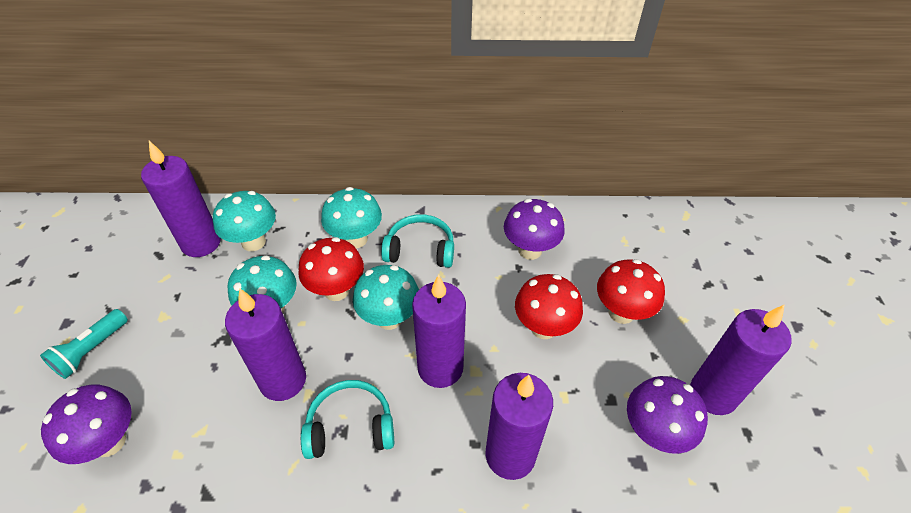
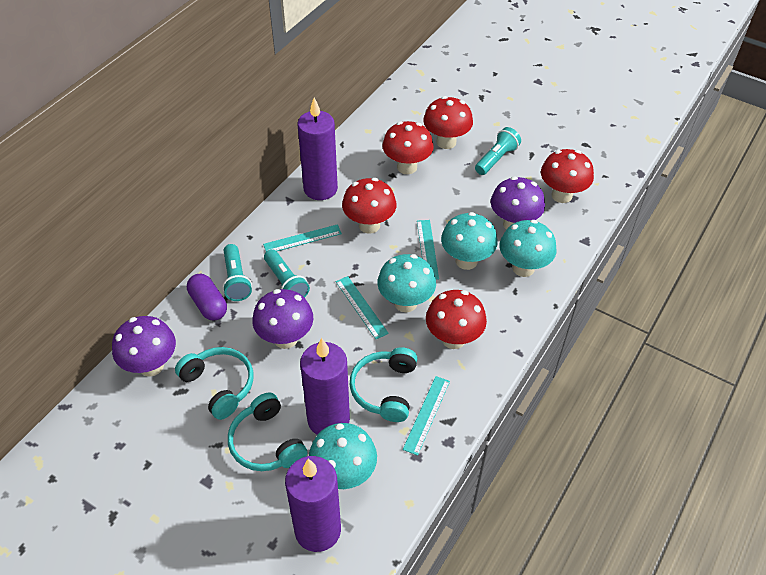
purple candle: [141,141,221,257] [225,288,306,401] [412,275,466,388] [485,373,553,480] [690,304,792,415] = 5 -> [285,456,341,552] [297,98,338,200] [300,338,350,435] = 3
purple capsule: none = 0 -> [187,274,227,320] = 1
red mushroom: [298,237,364,301] [515,274,583,339] [597,259,665,324] = 3 -> [342,178,396,234] [382,121,434,174] [423,96,473,149] [426,290,487,349] [541,149,594,203] = 5
turquoise flashlight: [40,309,128,379] = 1 -> [222,244,252,301] [264,249,310,298] [475,127,521,175] = 3
turquoise headphones: [301,380,394,459] [381,214,454,268] = 2 -> [175,347,253,420] [228,392,307,471] [350,347,417,422] = 3
turquoise ruler: none = 0 -> [263,224,342,252] [336,276,389,339] [403,376,450,456] [417,220,439,280] = 4

